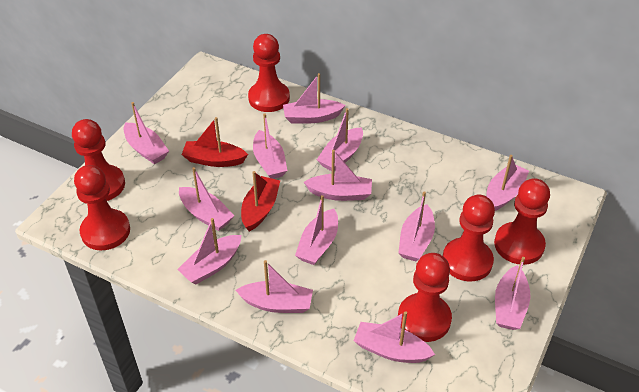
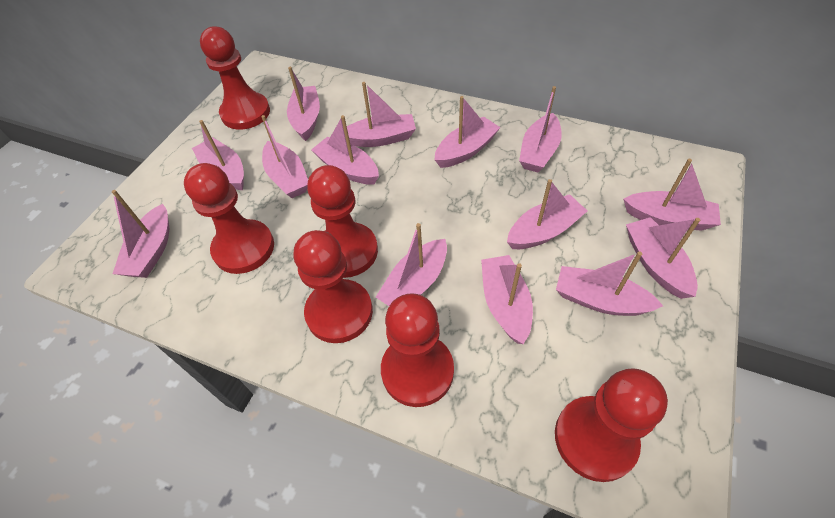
pink boat: [123,102,169,164] [177,218,241,284] [179,167,234,231] [236,260,313,313] [253,113,287,179] [283,73,345,124] [295,195,338,265] [304,150,372,201] [317,108,363,171] [354,311,435,363] [398,191,435,261] [486,155,529,211] [495,257,530,330] = 13 -> [112,190,169,278] [192,120,244,190] [261,115,308,198] [287,67,320,141] [311,115,379,185] [347,82,416,147] [376,223,447,306] [434,96,501,168] [481,255,533,344] [507,179,587,249] [519,86,562,172] [556,251,663,316] [623,159,721,231] [626,217,700,299] = 14
red boat: [181,117,248,167] [241,171,280,231] = 2 -> none = 0

